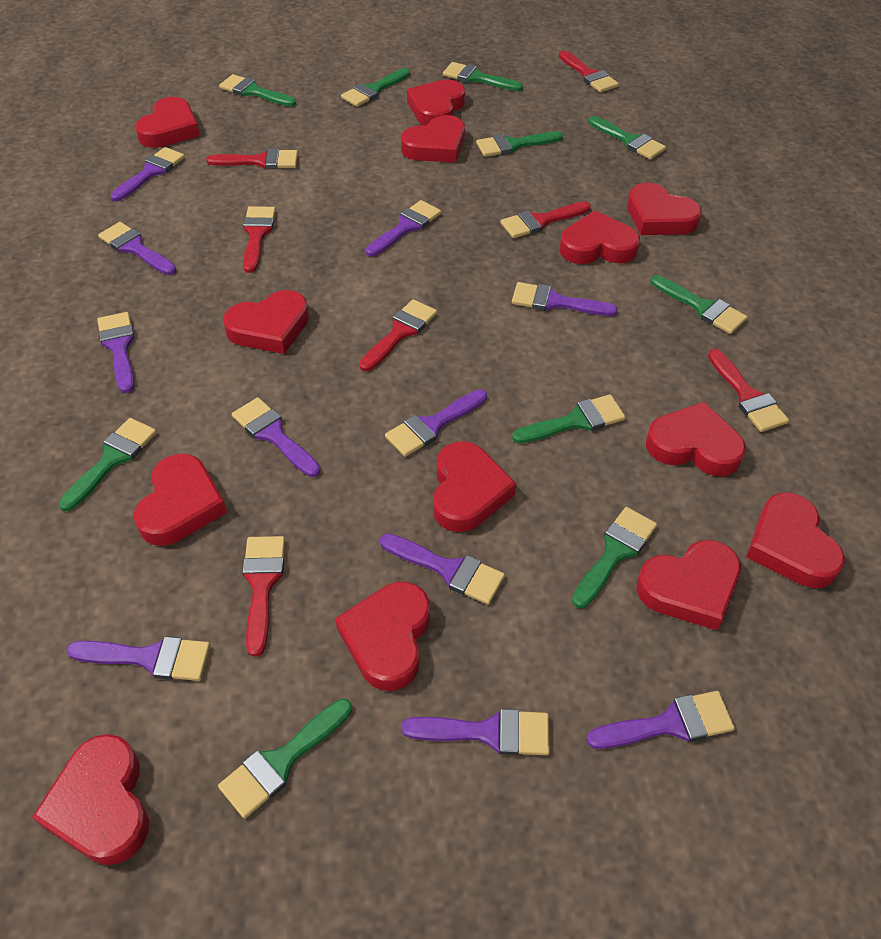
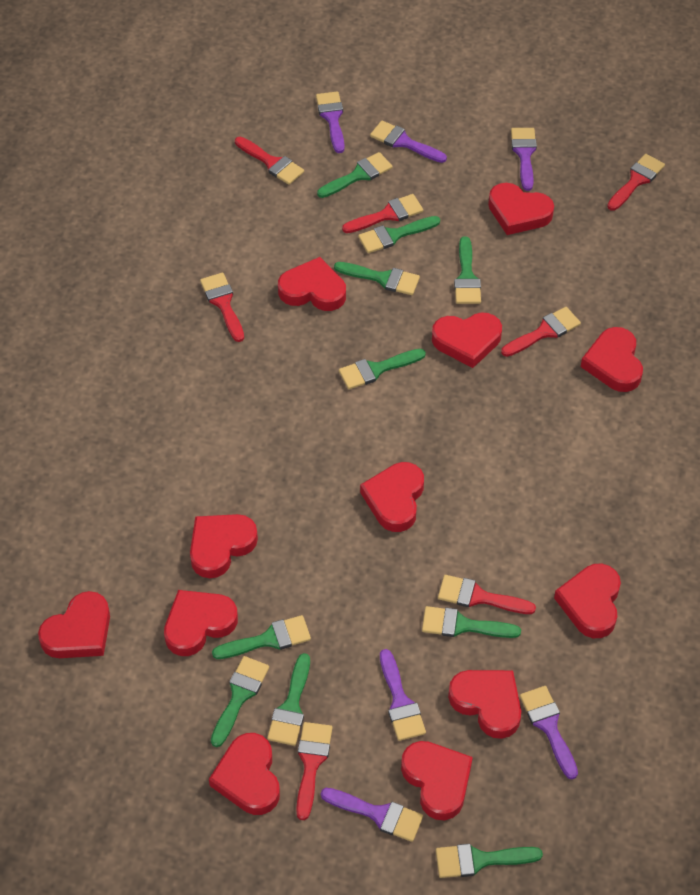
purple brush: [66,636,210,681] [97,312,135,393] [98,222,176,275] [111,147,185,201] [232,397,320,477] [366,200,441,257] [380,533,505,605] [385,389,487,457] [401,709,550,755] [512,282,618,316] [587,691,735,749] = 11 -> [316,91,345,153] [321,788,423,842] [370,121,447,163] [380,649,426,741] [511,128,537,191] [520,686,578,780] = 6
red heart: [32,734,149,865] [133,454,227,546] [135,97,200,148] [223,290,309,354] [335,582,430,691] [401,115,465,163] [407,79,465,126] [433,441,516,532] [559,210,640,264] [627,183,702,235] [636,540,741,630] [646,402,746,476] [746,492,845,588] = 13 -> [38,591,110,658] [164,590,238,656] [190,514,258,578] [209,733,280,815] [278,257,346,311] [360,462,424,532] [401,741,473,820] [432,312,502,368] [448,670,521,739] [488,183,554,235] [554,564,621,638] [581,327,643,392] = 12

